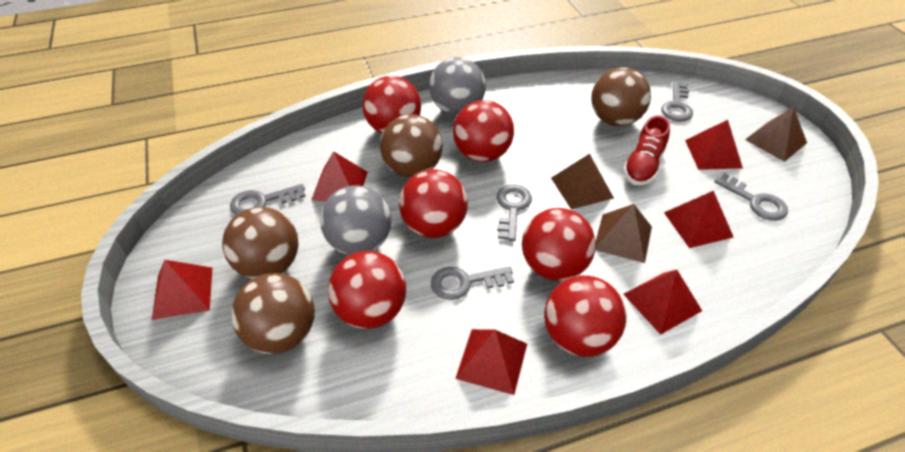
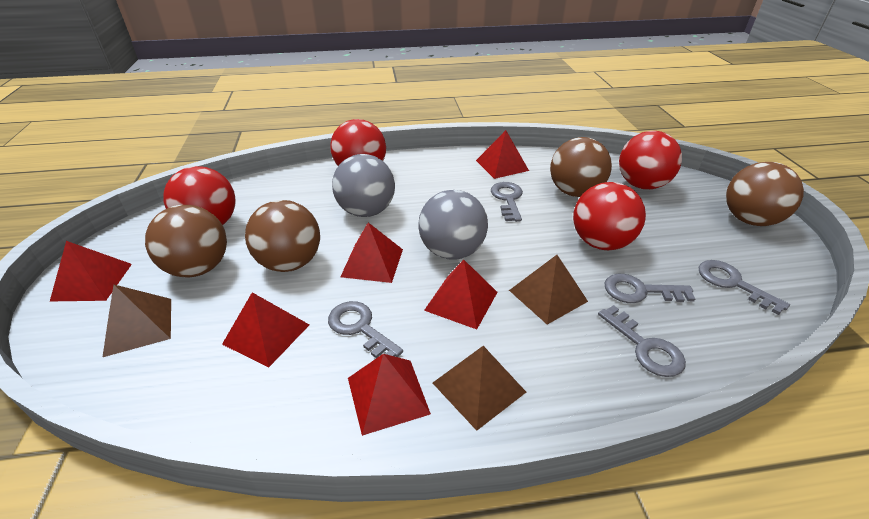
red ball: [328,251,406,329] [363,76,421,133] [399,169,468,238] [453,100,514,162] [522,208,596,281] [544,276,626,357] = 6 -> [163,166,236,225] [330,119,386,166] [573,182,646,250] [619,131,682,189] = 4
red shoe: [623,115,670,185] = 1 -> none = 0

